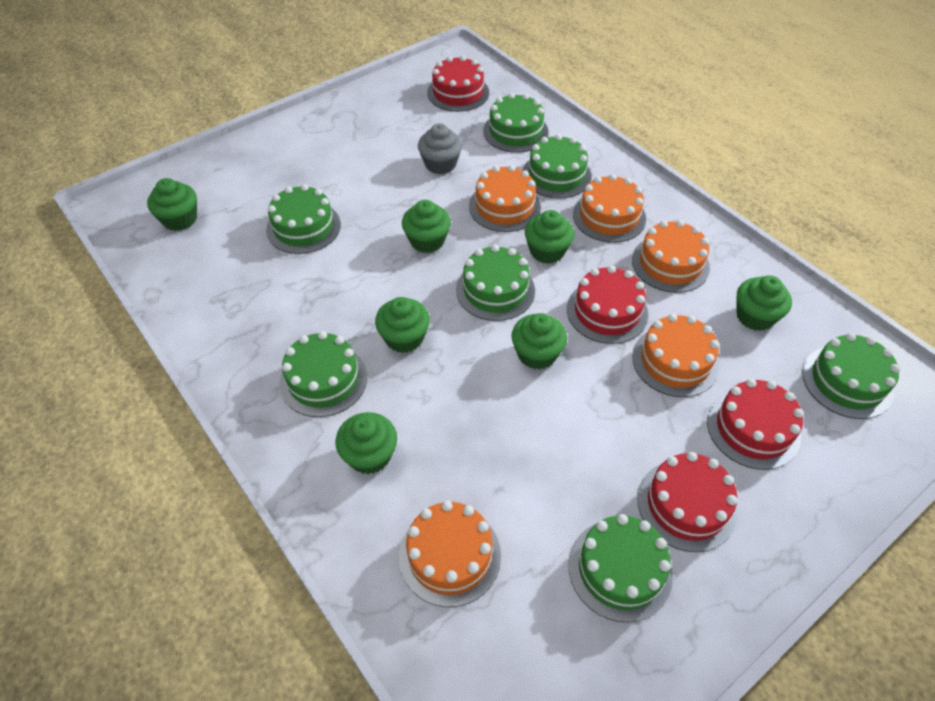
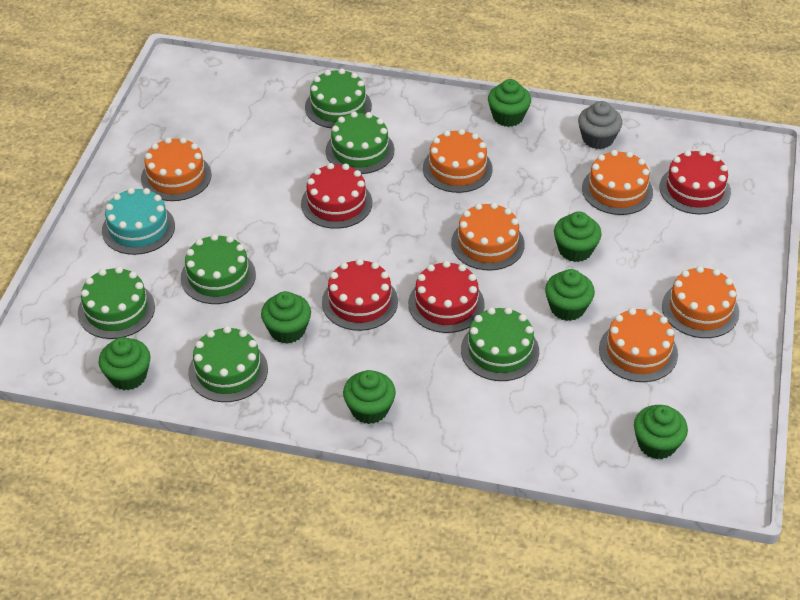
green cake: [266,184,341,254] [280,331,367,417] [456,245,535,321] [483,93,549,153] [523,134,592,199] [569,514,673,623] [802,333,901,419] = 7 -> [78,267,155,339] [181,234,256,304] [188,326,268,402] [305,68,372,128] [326,111,394,174] [461,307,539,381] = 6
orange cake: [399,501,501,607] [469,165,541,232] [573,174,646,243] [632,220,710,293] [632,314,719,397] = 5 -> [141,137,211,201] [423,129,492,193] [451,202,525,271] [582,150,653,215] [599,308,678,382] [662,266,739,338] = 6
turquoise cake: none = 0 -> [102,188,175,255] = 1

